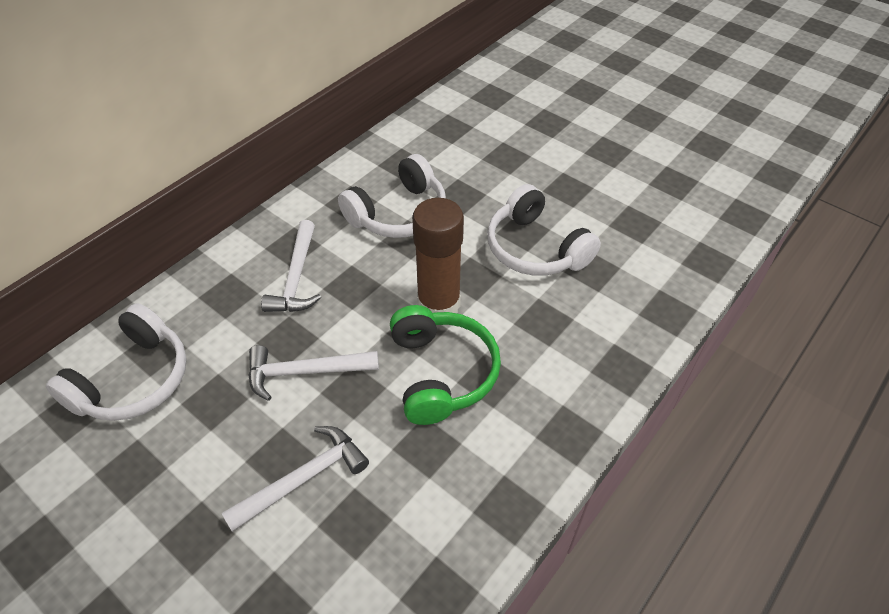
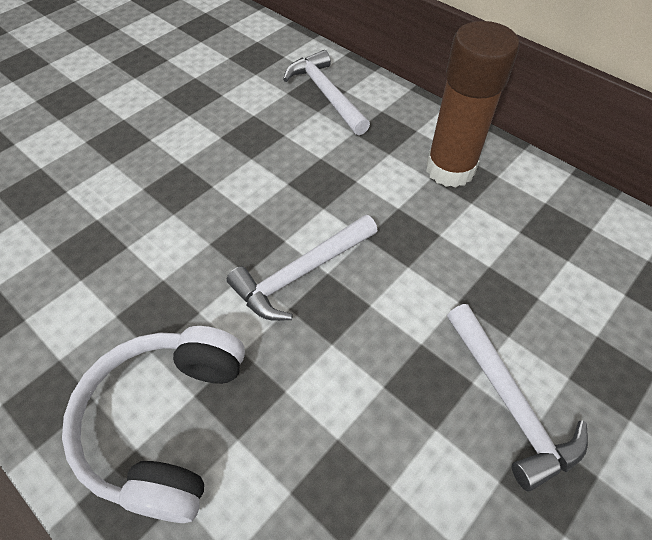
green headphones: [390,305,501,425] = 1 -> none = 0
white headphones: [46,303,187,421] [338,154,446,238] [487,184,601,276] = 3 -> [62,326,245,523] = 1

